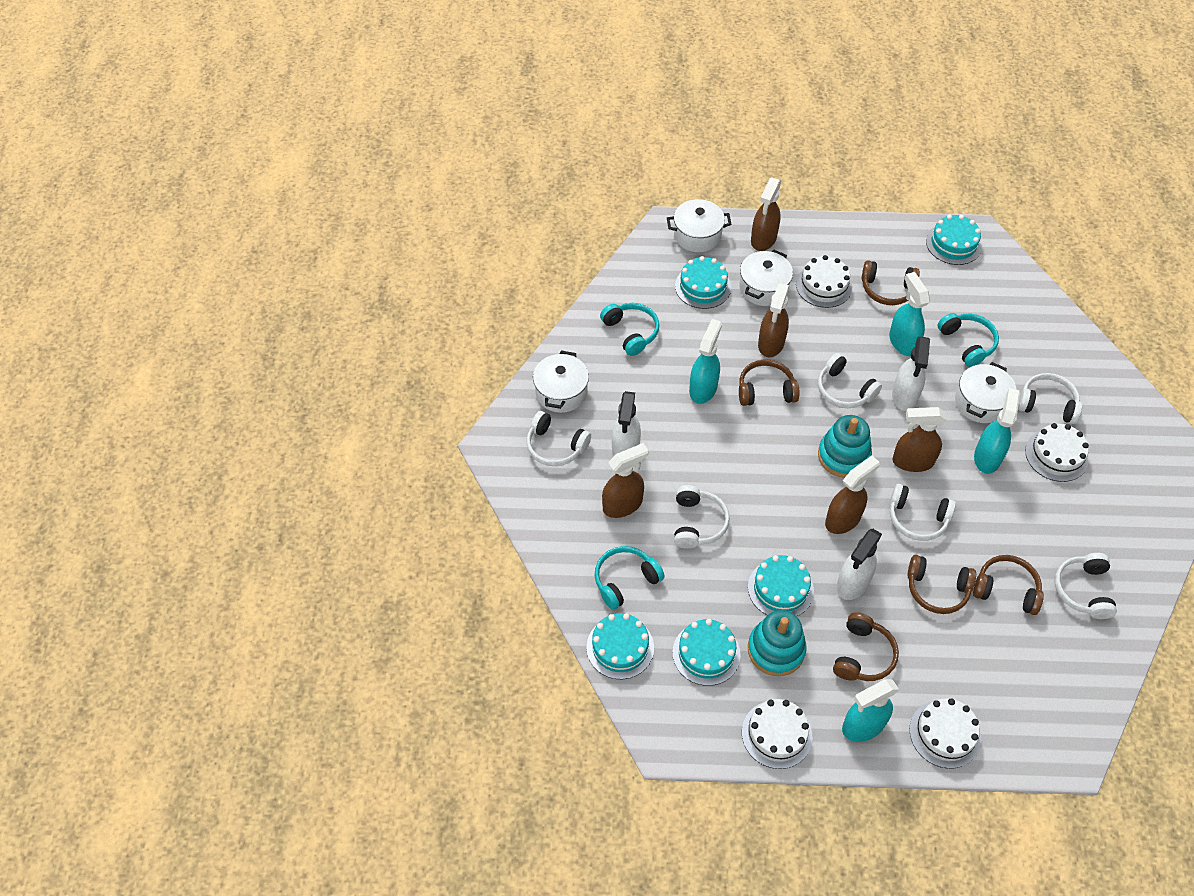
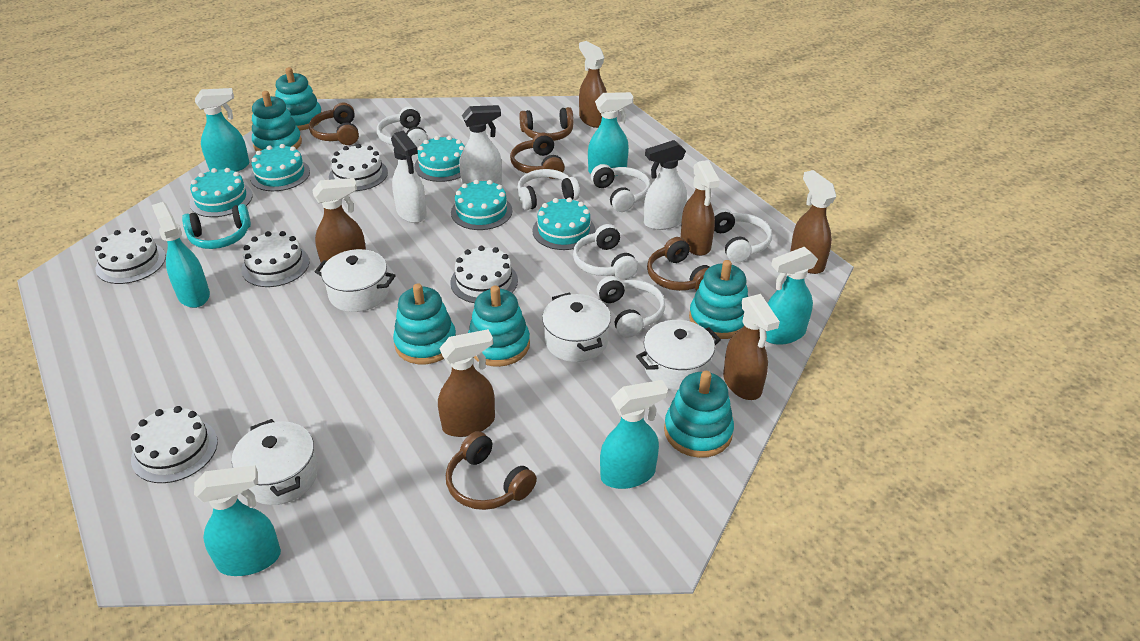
brown spray bottle: [602,443,649,518] [751,177,782,251] [758,283,789,358] [825,456,880,534] [893,407,947,472] = 5 -> [312,178,366,268] [438,329,495,437] [579,41,607,128] [681,160,720,256] [723,294,780,400] [790,170,836,274] = 6
turquoise headphones: [595,546,665,610] [600,303,659,356] [937,313,999,367] = 3 -> [182,204,251,249] = 1
turquoise spray bottle: [689,319,722,404] [842,679,899,742] [889,272,930,356] [974,388,1020,474] = 4 -> [152,202,210,308] [194,465,281,576] [195,88,249,172] [588,92,633,176] [600,380,668,489] [766,247,818,345] = 6
turquoise stacking toy: [748,610,807,676] [818,415,872,478] = 2 -> [252,91,302,152] [275,67,321,130] [393,283,456,364] [468,285,530,367] [664,371,734,458] [689,260,748,339] = 6
white cake: [742,699,812,769] [796,255,852,308] [910,698,981,769] [1025,423,1089,482] = 4 -> [95,228,166,284] [131,406,218,483] [241,231,309,287] [329,144,388,191] [450,246,518,303] = 5

